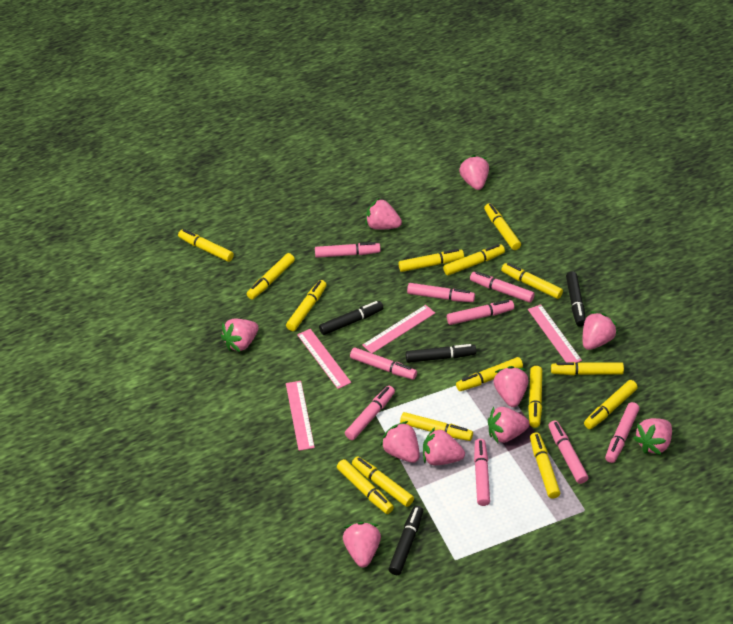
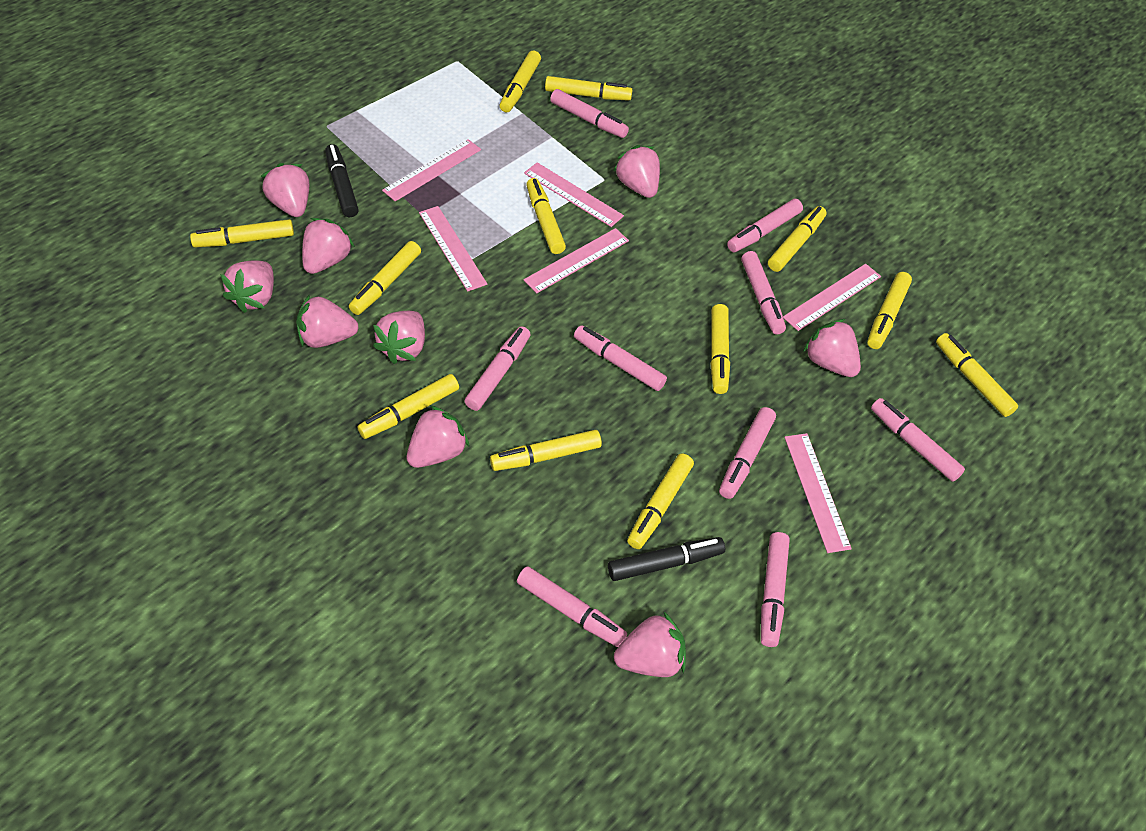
black marker: [319,301,383,335] [388,505,423,575] [405,344,476,363] [566,271,585,327] = 4 -> [325,144,359,217] [608,537,725,581] = 2
pink ruler: [286,381,315,451] [297,329,351,389] [362,305,435,354] [528,304,582,363] = 4 -> [382,139,481,202] [419,206,487,292] [524,162,624,227] [524,228,629,293] [783,264,881,331] [784,433,852,553] = 6
pink strawberry: [221,318,259,352] [343,522,381,567] [366,198,402,230] [380,421,420,463] [423,427,465,465] [459,155,489,190] [488,407,530,443] [494,366,529,407] [583,311,618,350] [633,418,672,455] = 10 -> [220,260,274,313] [261,163,309,217] [296,294,359,348] [302,218,355,274] [373,311,425,364] [407,405,470,468] [613,145,660,198] [614,611,686,677] [803,319,861,377] = 9
yellow marker: [178,229,234,262] [247,253,295,299] [286,280,327,331] [337,459,394,514] [352,456,414,507] [398,249,464,272] [400,412,473,441] [443,244,505,275] [456,357,523,391] [484,203,521,250] [501,263,563,299] [528,366,542,428] [530,433,560,499] [551,362,624,375] [584,380,638,429] = 15 -> [190,219,294,247] [349,241,421,315] [357,374,459,439] [490,430,602,471] [500,50,541,112] [526,178,566,254] [545,76,632,101] [627,453,694,549] [710,304,730,394] [768,206,827,272] [867,272,912,349] [936,333,1018,417] = 12

